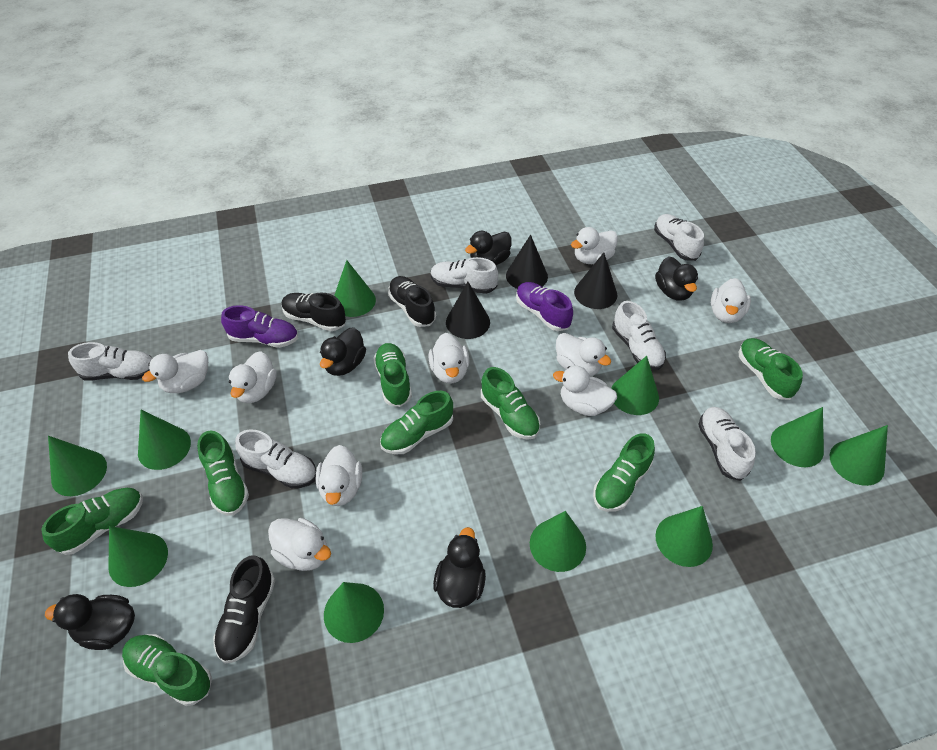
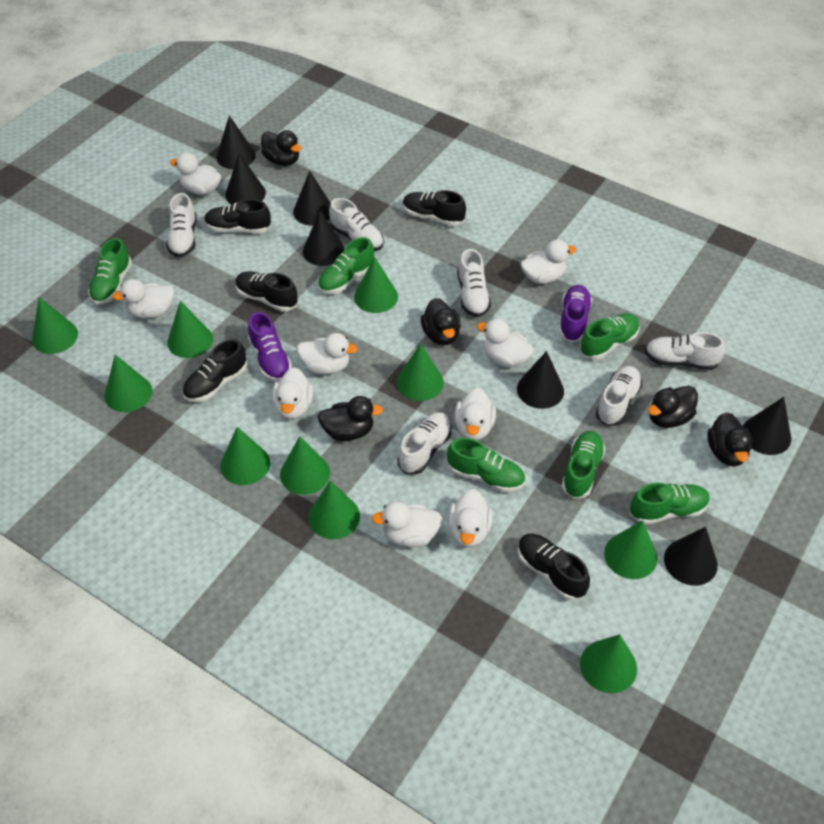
black cone: [446,282,490,339] [506,235,548,289] [574,253,617,309] = 3 -> [216,116,256,169] [225,153,266,204] [293,171,331,226] [303,211,345,266] [517,351,564,409] [664,527,718,586] [743,397,791,455] = 7
black shoe: [213,555,275,664] [282,292,346,331] [388,276,436,327] = 3 -> [182,339,247,402] [204,199,271,233] [235,271,298,311] [403,190,466,226] [518,534,590,600] = 5
green shoe: [41,488,143,555] [122,634,212,706] [197,430,249,516] [373,343,412,407] [380,391,453,455] [481,367,540,440] [593,433,655,512] [739,338,803,400] = 8 -> [88,238,132,305] [318,237,374,294] [447,438,525,492] [562,431,606,499] [580,313,640,360] [630,482,710,525] = 6

